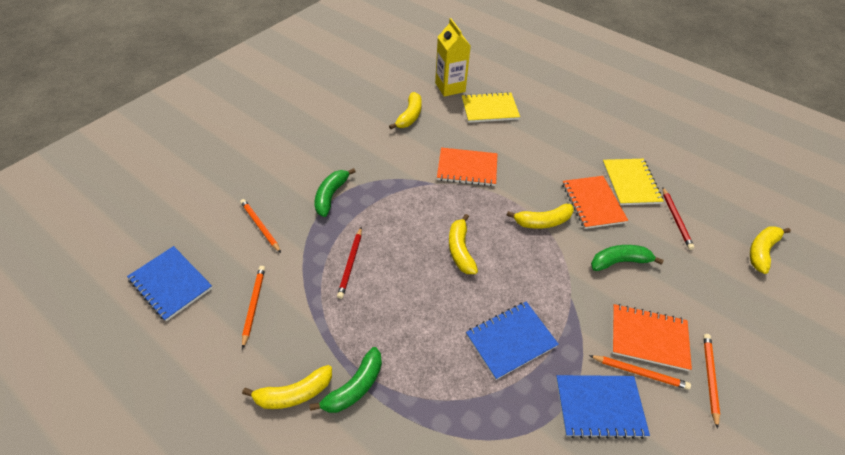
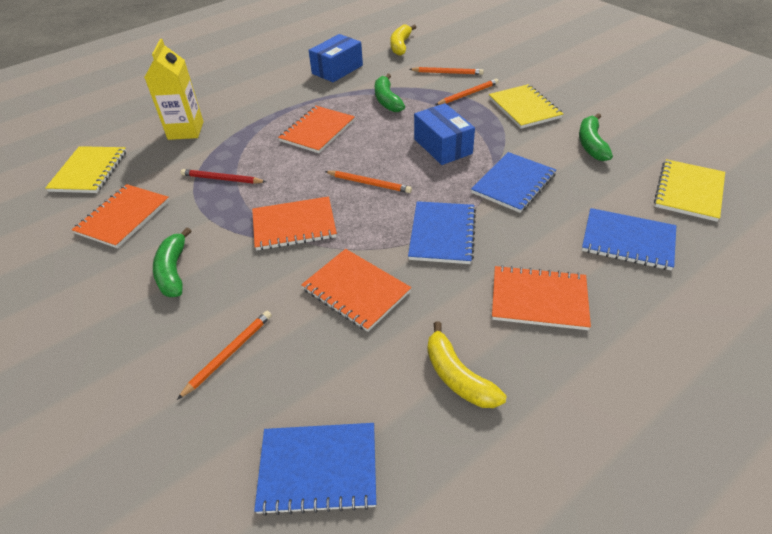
blue box: none = 0 -> [308,34,363,82] [414,103,475,165] = 2
blue notebook: [127,246,212,321] [466,302,559,380] [556,375,650,439] = 3 -> [254,423,376,516] [408,201,476,264] [471,152,556,213] [582,208,676,271] = 4
orange notebook: [437,148,497,186] [562,176,628,229] [612,304,692,371] = 3 -> [72,184,169,248] [252,196,337,250] [278,106,355,153] [301,249,411,332] [492,265,591,330] = 5
red pencil: [337,228,362,299] [662,187,695,250] = 2 -> [181,169,266,184] = 1
yellow banana: [242,365,332,409] [389,92,422,129] [449,214,478,274] [507,204,574,229] [750,226,791,274] = 5 -> [390,25,416,56] [428,321,506,408] = 2
yellow notebook: [462,92,520,123] [602,159,664,205] = 2 -> [45,146,127,193] [489,84,563,129] [654,159,725,222] = 3

